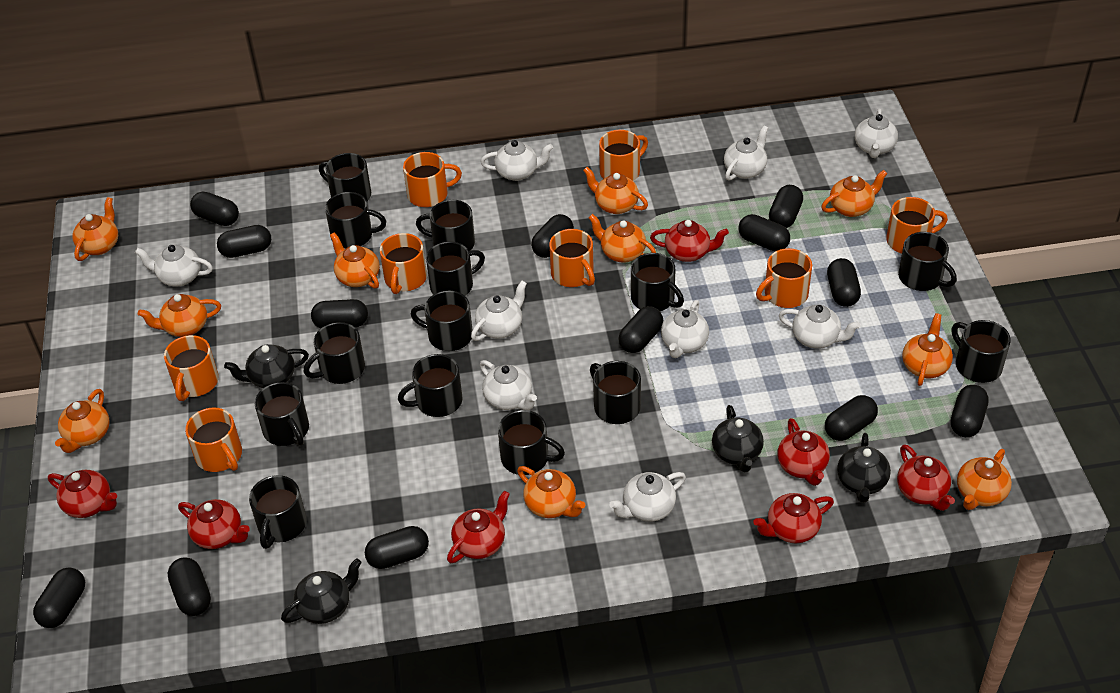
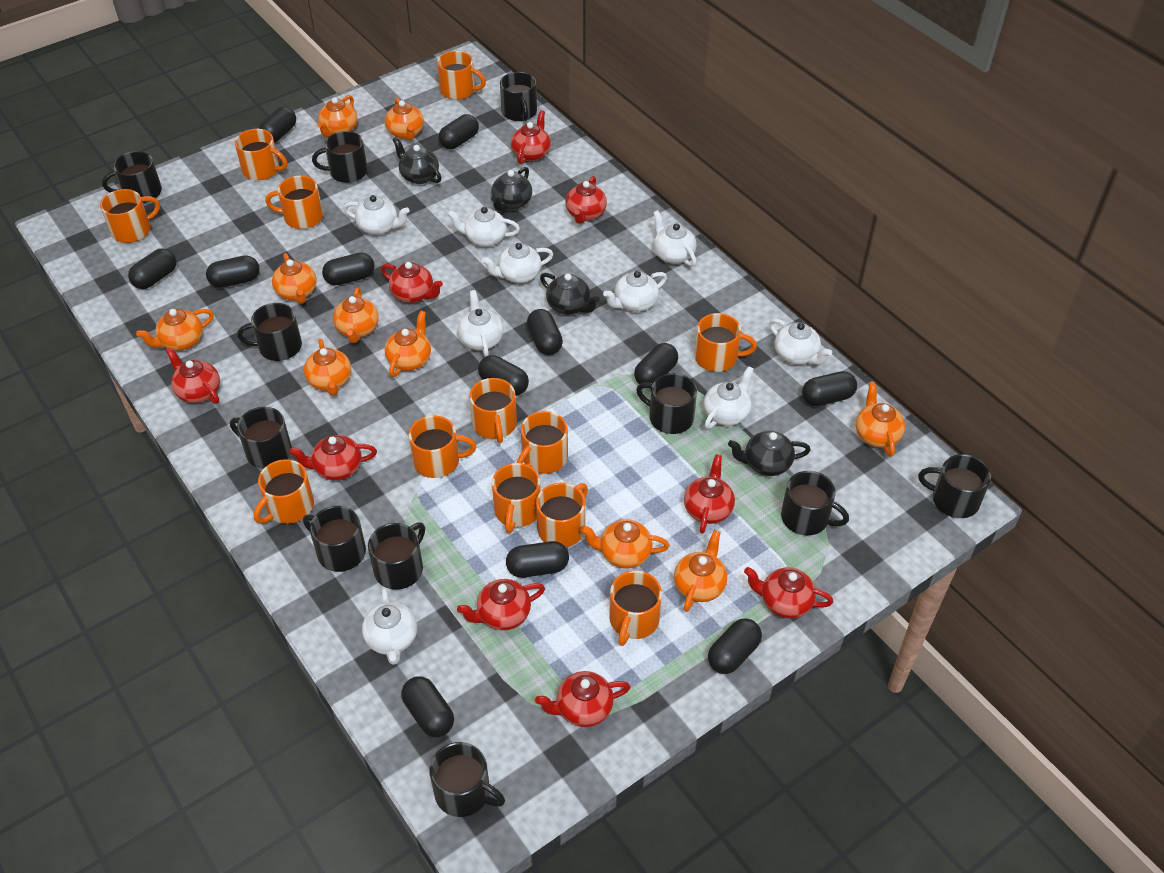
black capsule: [33,567,85,628] [168,557,211,616] [190,192,239,226] [217,225,271,258] [311,299,368,328] [365,526,429,569] [531,214,574,258] [619,306,663,353] [739,214,790,251] [769,185,803,228] [825,395,878,441] [827,258,861,307] [951,385,989,437] = 13 -> [128,249,176,289] [206,255,260,288] [258,106,296,143] [322,253,375,286] [401,676,454,737] [439,114,479,149] [478,355,529,395] [506,541,569,578] [527,309,563,355] [634,343,678,384] [708,618,762,674] [802,371,857,406] = 12
black mug: [249,475,307,549] [255,382,309,446] [304,322,365,384] [319,153,371,201] [325,192,386,248] [398,354,462,417] [411,291,473,351] [416,200,475,251] [426,242,485,296] [498,410,565,475] [590,361,641,424] [631,253,684,311] [898,232,957,291] [952,320,1011,383] = 14 -> [102,151,162,203] [230,407,292,469] [237,303,302,361] [303,506,366,572] [312,131,368,183] [368,522,425,590] [430,742,505,817] [500,72,537,121] [636,373,697,434] [781,471,849,535] [918,454,991,518] = 11
orange mug: [164,335,219,401] [185,407,242,472] [380,233,427,294] [403,152,462,207] [549,229,595,287] [599,130,648,181] [756,248,812,308] [886,197,948,254] = 8 -> [100,189,160,243] [235,129,287,180] [254,459,314,524] [265,176,323,229] [409,415,476,478] [437,51,486,100] [469,378,517,443] [492,463,541,533] [517,411,568,474] [536,483,588,547] [609,571,662,646] [695,313,757,372] = 12
red teapot: [48,470,117,518] [178,499,250,549] [447,491,510,563] [650,220,729,262] [753,493,834,543] [777,418,830,486] [897,444,955,511] = 7 -> [166,347,220,404] [289,435,377,480] [381,262,443,303] [457,579,545,630] [511,110,551,164] [535,671,630,727] [566,176,607,224] [684,454,735,534] [744,567,834,618] = 9

